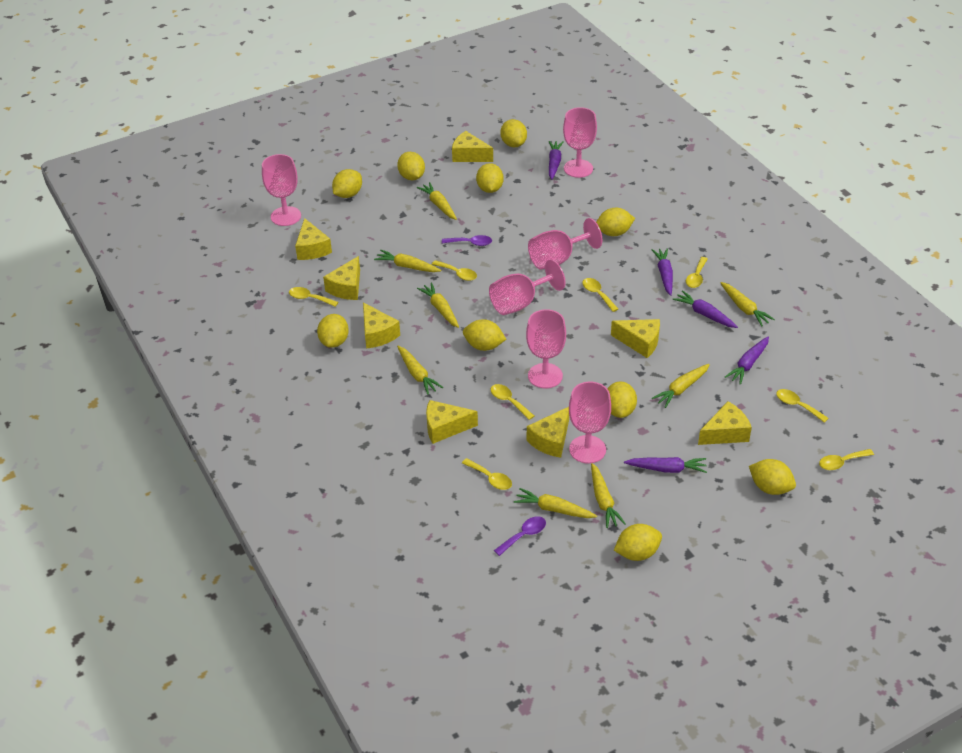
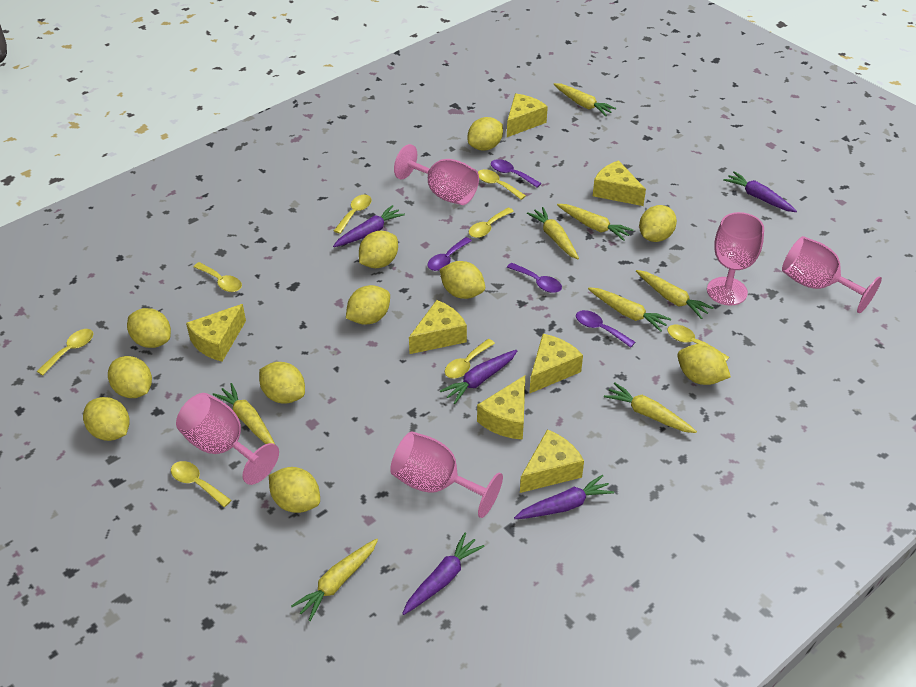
pink goblet: [262,154,301,226] [489,259,566,315] [526,309,566,388] [528,218,602,270] [563,107,597,178] [569,382,611,464] = 6 -> [176,393,279,485] [390,431,503,518] [394,144,479,205] [707,212,764,306] [782,236,882,313] = 5
purple spoon: [442,235,492,246] [494,516,546,556] = 2 -> [428,237,472,271] [491,159,541,188] [507,263,562,293] [576,310,635,348] = 4
yellow cheese: [295,218,332,260] [323,256,360,300] [363,302,400,349] [426,400,478,444] [452,131,493,162] [527,407,569,458] [611,319,660,358] [698,401,752,445] = 8 -> [186,304,246,362] [409,300,467,354] [477,375,525,440] [507,94,548,137] [520,429,584,493] [529,334,583,394] [593,160,646,206] = 7
yellow lemon: [317,314,349,348] [332,169,362,198] [397,152,425,180] [463,319,506,351] [476,163,504,193] [500,119,527,147] [596,208,635,236] [607,381,637,418] [614,524,662,561] [749,459,796,495] = 10 -> [83,397,130,441] [108,356,152,398] [127,308,171,348] [259,362,305,403] [269,467,320,513] [346,285,390,325] [359,231,398,268] [439,261,485,299] [468,117,503,151] [639,205,677,242] [677,344,731,385] = 11

